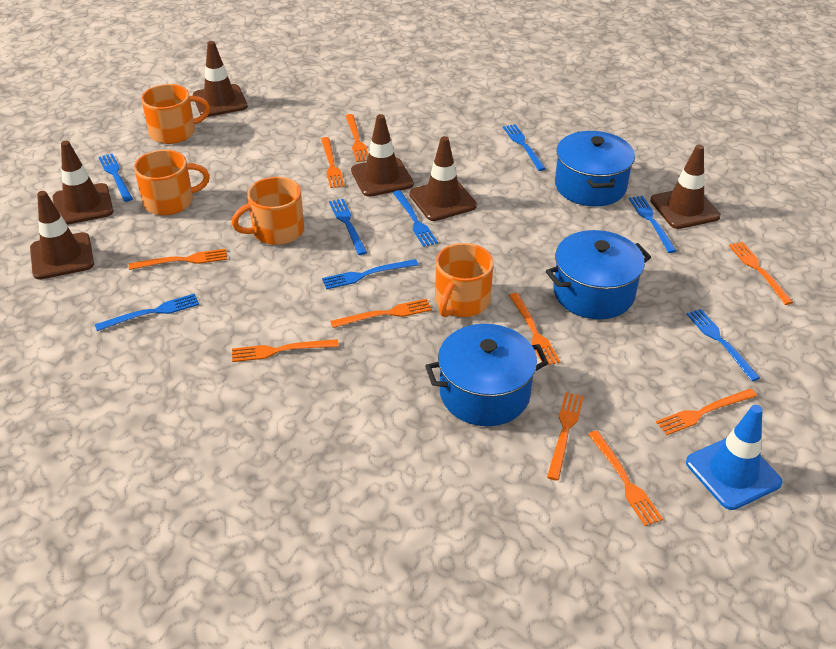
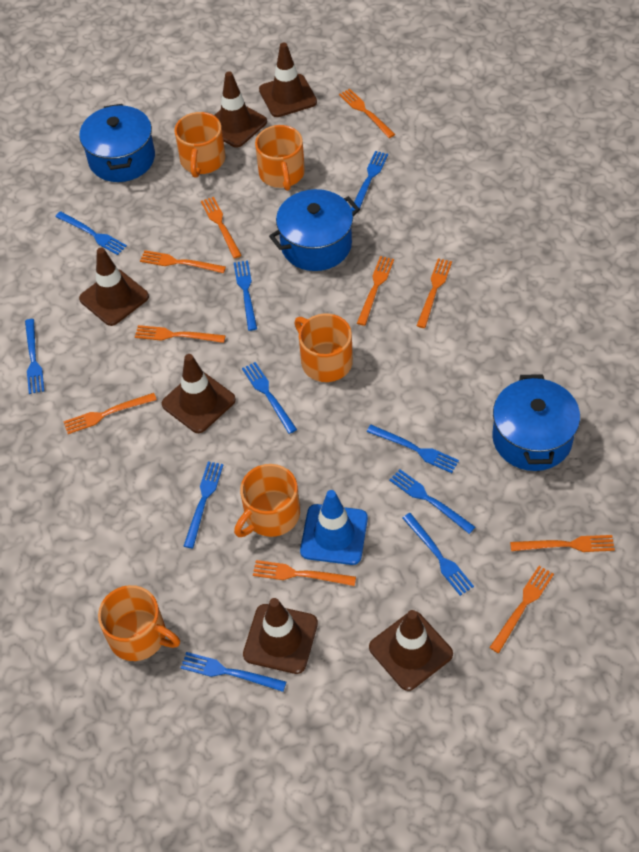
blue fork: [95,293,199,331] [99,154,133,202] [322,259,418,290] [329,199,367,255] [393,190,438,247] [503,124,546,171] [629,196,677,253] [687,309,760,381] = 8 -> [25,319,44,394] [55,211,127,255] [181,652,286,692] [184,461,223,548] [234,260,257,331] [242,362,297,434] [351,151,388,211] [367,425,459,473] [389,469,475,534] [403,513,474,596] = 10
orange mug: [134,150,210,216] [141,84,210,144] [232,177,304,245] [435,243,494,317] = 4 -> [98,585,180,661] [174,112,226,178] [234,464,300,537] [255,125,305,191] [294,314,353,382] = 5

